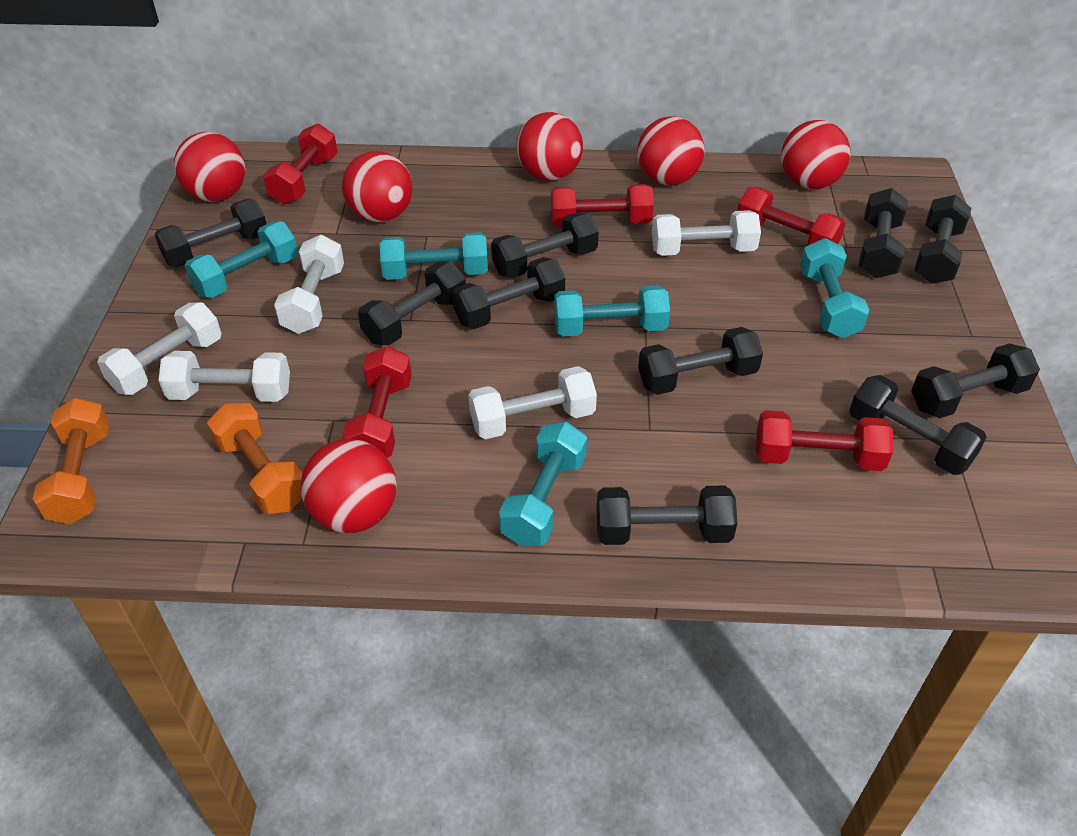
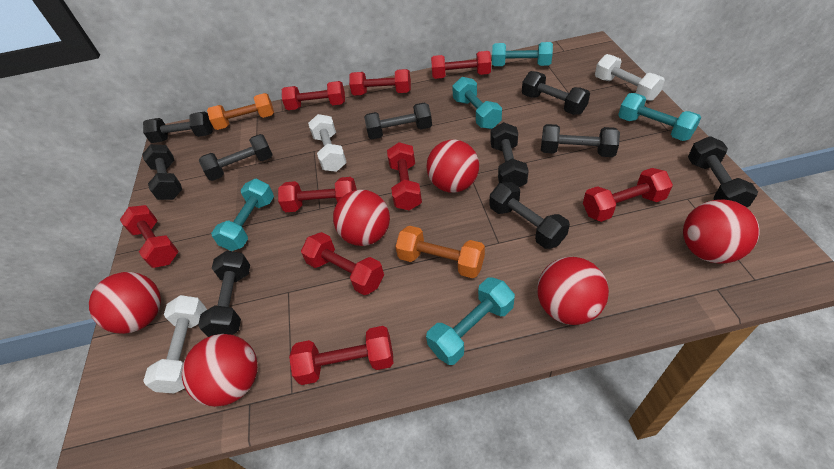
red dumbbell: [263,123,338,204] [342,346,412,458] [551,184,654,227] [738,187,845,246] [756,410,893,471] = 5 -> [120,205,179,268] [278,177,357,212] [282,81,345,110] [289,326,394,385] [301,232,384,295] [349,69,411,95] [387,142,422,210] [431,51,491,79] [583,168,673,222] = 9
white dumbbell: [97,302,222,395] [158,351,290,402] [274,235,344,334] [468,366,597,439] [652,210,761,256] = 5 -> [143,295,207,393] [308,114,347,172] [595,54,665,101] = 3

